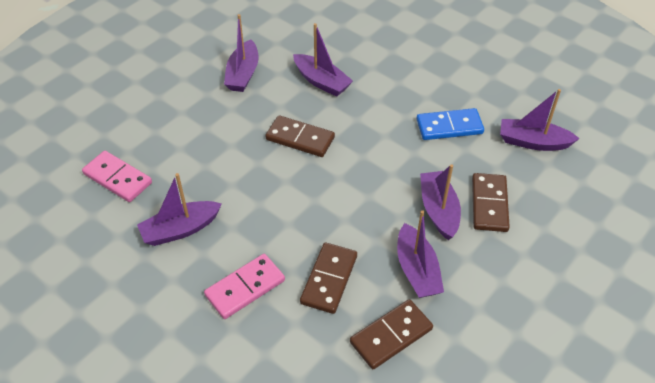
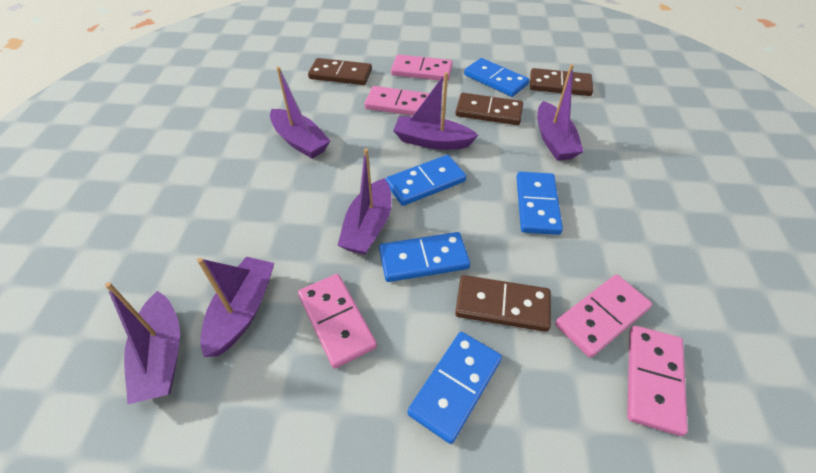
blue domino: [417,108,484,140] = 1 -> [379,232,470,282] [386,155,466,206] [408,332,502,444] [464,58,529,97] [516,172,563,235] = 5
pink domino: [82,151,152,202] [204,254,285,319] = 2 -> [298,274,377,369] [364,86,430,116] [391,55,453,81] [555,274,652,358] [627,326,688,436] = 5

